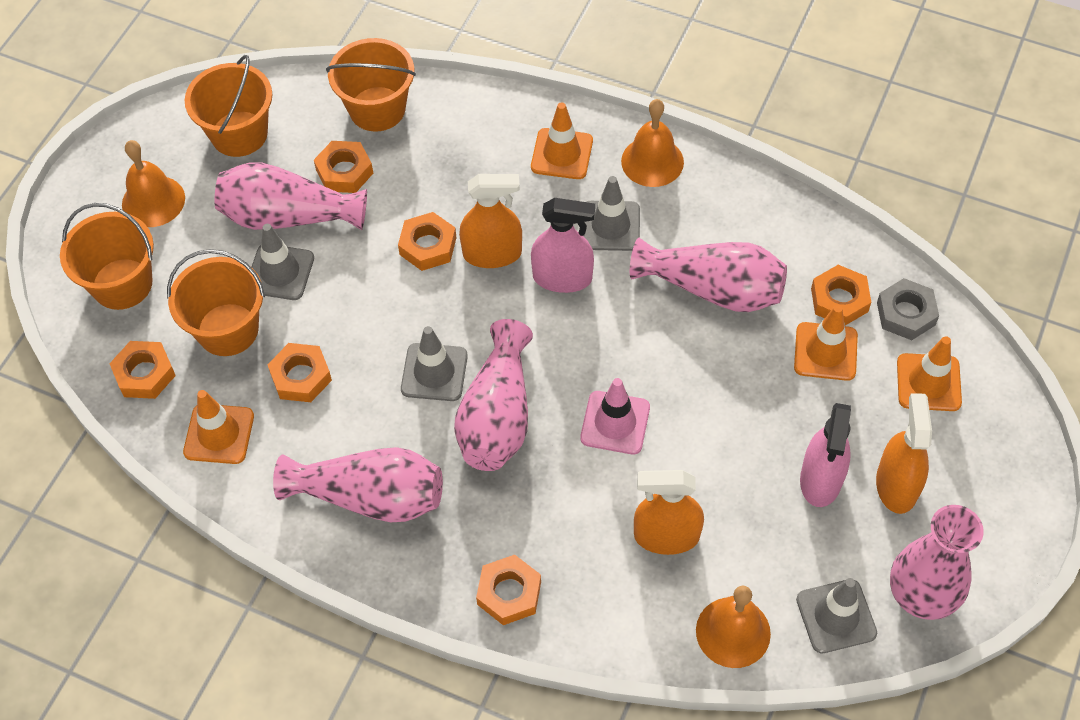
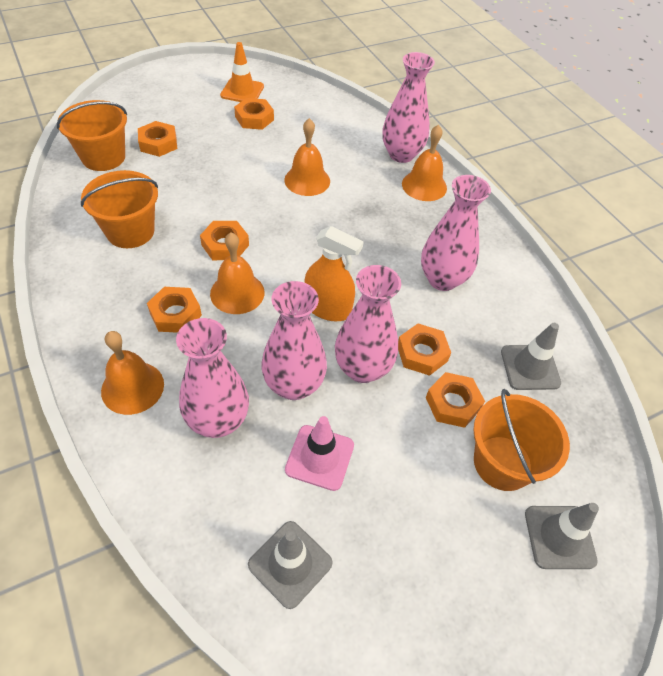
grey nut: [877,278,939,340] = 1 -> none = 0
grey traffic cone: [252,224,314,300] [401,326,468,401] [583,176,640,251] [796,578,877,653] = 4 -> [248,521,332,609] [501,323,561,390] [525,503,599,569] = 3
orange bell: [122,140,185,227] [621,99,684,187] [696,586,771,668] = 3 -> [101,331,164,415] [210,232,265,314] [284,118,330,196] [402,125,447,201] = 4
orange bucket: [60,203,154,310] [167,249,265,356] [185,55,273,157] [326,38,416,132] = 4 -> [57,100,127,171] [81,170,158,248] [473,389,570,491] = 3
orange spray bottle: [459,174,522,268] [634,470,704,555] [876,393,932,514] = 3 -> [304,226,363,321] = 1
orange traffic cone: [183,390,254,464] [531,102,593,179] [794,305,858,381] [897,336,962,411] = 4 -> [220,42,264,102] = 1
pink spray bottle: [531,198,595,293] [800,403,851,507] = 2 -> none = 0

